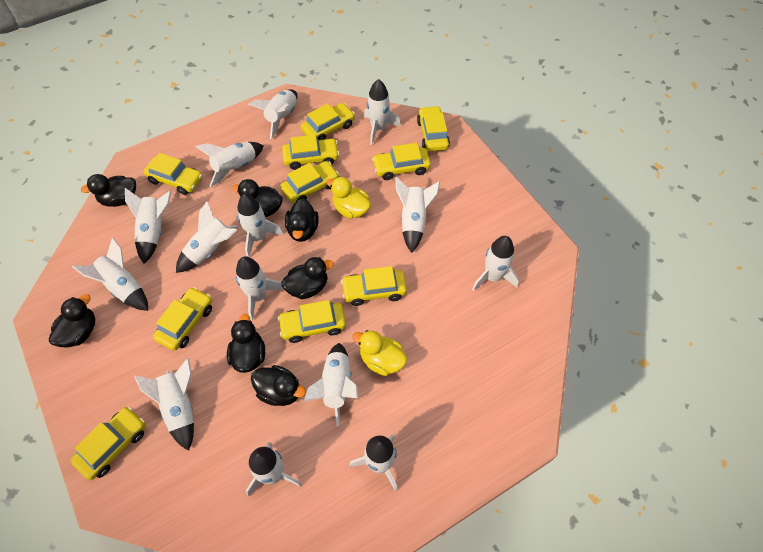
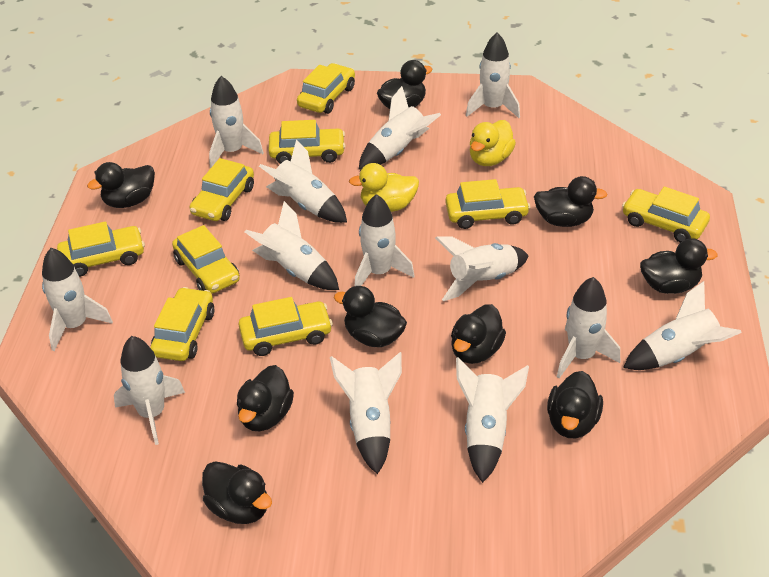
black duck: [49,294,95,347] [81,174,136,207] [227,314,265,373] [232,179,283,217] [251,365,306,406] [281,257,334,299] [285,198,319,242] = 7 -> [87,162,155,208] [202,461,272,524] [237,365,294,431] [334,286,407,347] [377,60,432,109] [451,304,506,364] [534,176,607,227] [547,371,603,438] [640,238,718,294] = 9
white rocket: [72,237,148,311] [125,188,172,264] [134,358,194,451] [176,201,238,273] [195,142,264,187] [236,256,283,321] [237,194,283,257] [246,442,302,496] [248,89,298,139] [304,343,358,427] [349,435,398,492] [364,79,401,145] [395,177,440,253] [472,236,519,291] = 14 -> [42,248,113,351] [114,336,185,445] [209,76,264,168] [245,201,339,290] [259,139,347,223] [330,352,402,474] [355,194,415,286] [359,86,441,170] [435,236,529,301] [456,357,529,483] [466,33,520,118] [557,277,620,378] [623,281,742,370] = 13
yellow car: [71,407,146,480] [143,153,203,195] [153,287,212,351] [278,300,346,343] [280,161,339,203] [282,135,339,170] [301,103,355,140] [341,266,407,306] [372,143,431,180] [417,106,450,151] = 10 -> [57,221,145,277] [151,287,215,361] [172,225,240,294] [190,158,254,221] [238,297,333,356] [269,120,346,164] [297,63,355,114] [445,179,530,229] [622,187,710,243] = 9

